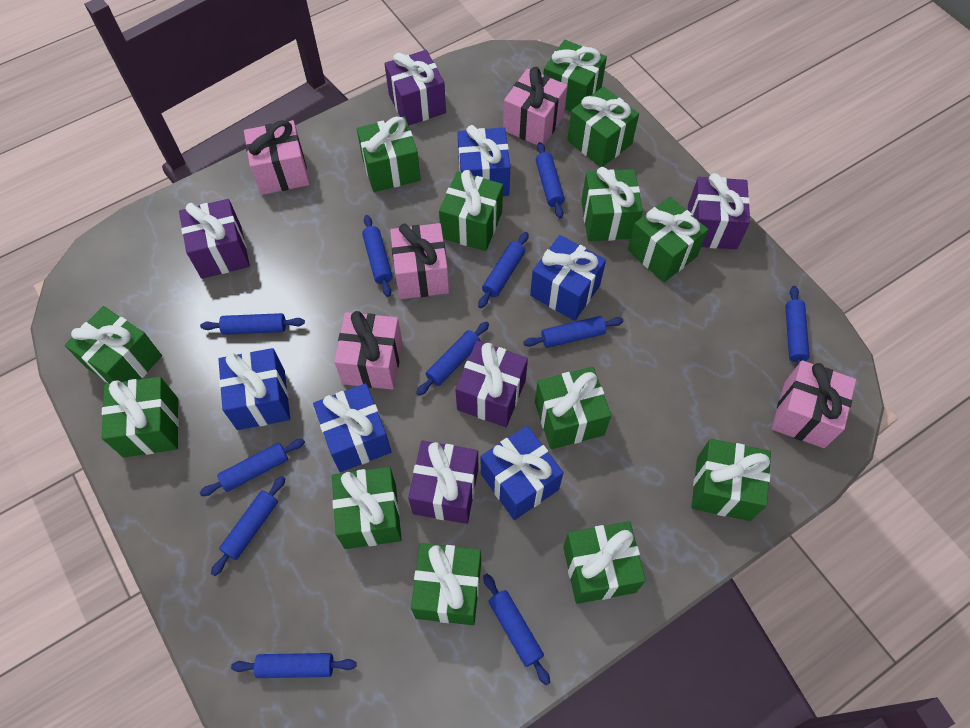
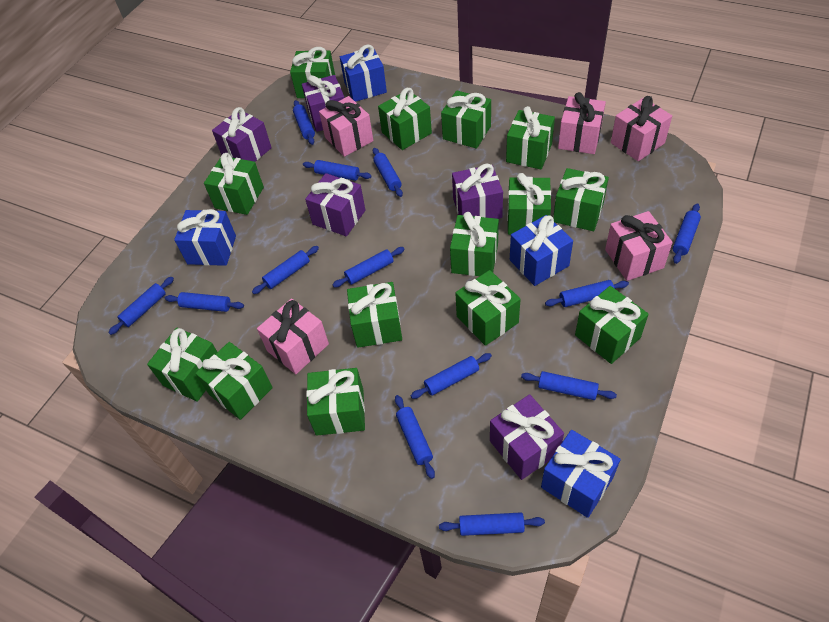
blue gift: [218,348,290,430] [313,383,391,472] [457,125,510,196] [481,426,564,520] [530,235,606,321] = 5 -> [174,209,236,266] [340,44,387,102] [510,215,573,286] [541,430,621,518] = 4
blue rolling pin: [199,439,305,496] [200,313,305,335] [211,476,285,576] [231,653,357,678] [362,215,392,297] [416,321,489,396] [478,232,529,308] [483,574,550,685] [523,316,623,348] [536,142,565,218] [785,286,809,367] = 11 -> [108,277,174,335] [165,292,244,312] [252,246,319,294] [293,100,315,145] [303,160,371,181] [332,247,405,288] [373,148,403,197] [395,395,435,479] [411,353,492,399] [439,512,545,536] [521,371,617,400] [545,280,629,307] [673,203,701,264] = 13
green gift: [65,306,162,384] [102,377,179,457] [332,467,402,549] [357,116,421,192] [411,543,481,625] [439,170,503,251] [535,367,611,449] [543,40,607,112] [563,521,646,604] [567,87,639,167] [581,167,643,241] [628,197,708,282] [691,439,771,521] = 13 -> [147,328,217,402] [195,342,273,420] [204,153,264,215] [290,47,335,98] [306,368,365,436] [347,282,402,348] [378,88,432,150] [441,91,491,149] [450,212,499,276] [455,270,521,346] [506,106,555,169] [507,173,551,235] [553,168,609,231] [575,286,649,364] = 14

